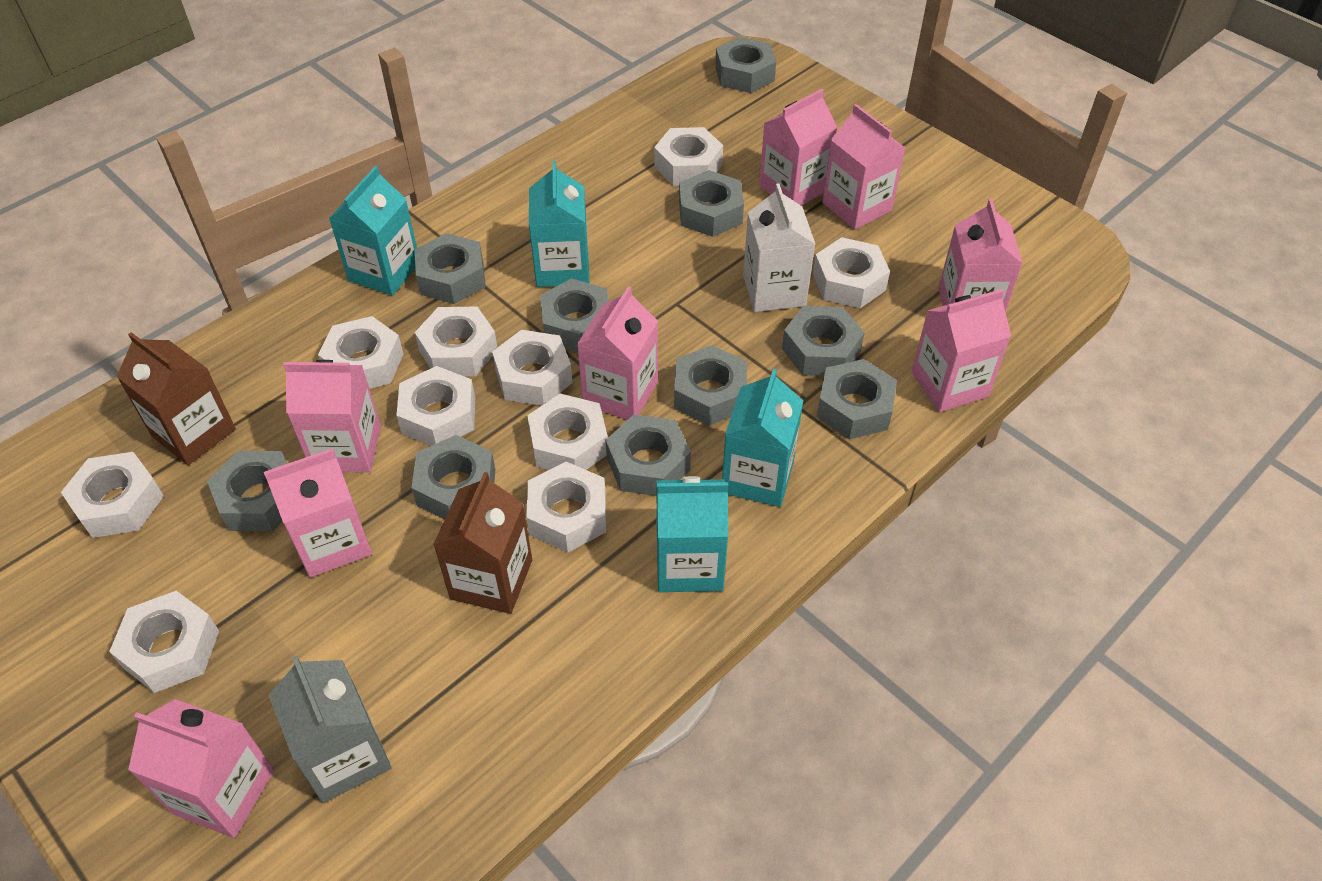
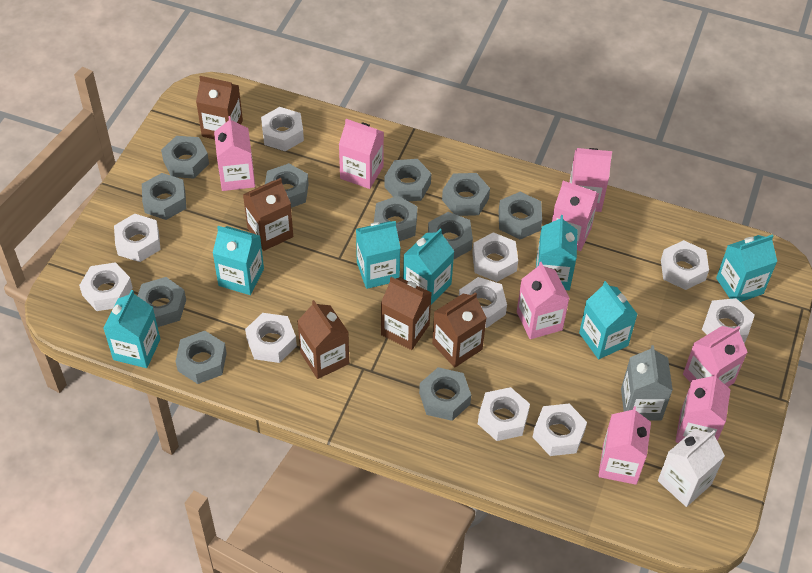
brown carton: [117,332,236,465] [433,472,532,614] = 2 -> [196,76,243,139] [243,178,293,251] [298,300,349,379] [381,277,431,350] [432,292,487,368] = 5
grey nut: [207,451,287,531] [411,435,495,520] [415,233,486,304] [540,278,609,352] [606,414,691,496] [674,345,747,426] [679,170,744,237] [715,37,776,93] [782,306,864,376] [817,359,897,439] = 10 -> [138,277,186,327] [142,173,186,220] [161,136,209,179] [175,331,227,384] [265,163,309,208] [374,196,418,242] [384,159,431,201] [419,367,471,421] [428,212,473,260] [442,173,490,216] [499,192,542,239] = 11
turquoise carton: [329,166,417,296] [529,161,589,287] [656,476,728,592] [722,368,803,507] = 4 -> [103,290,160,368] [213,226,264,295] [356,221,401,289] [403,229,454,304] [536,215,578,290] [579,281,638,359] [716,234,777,302] = 7

